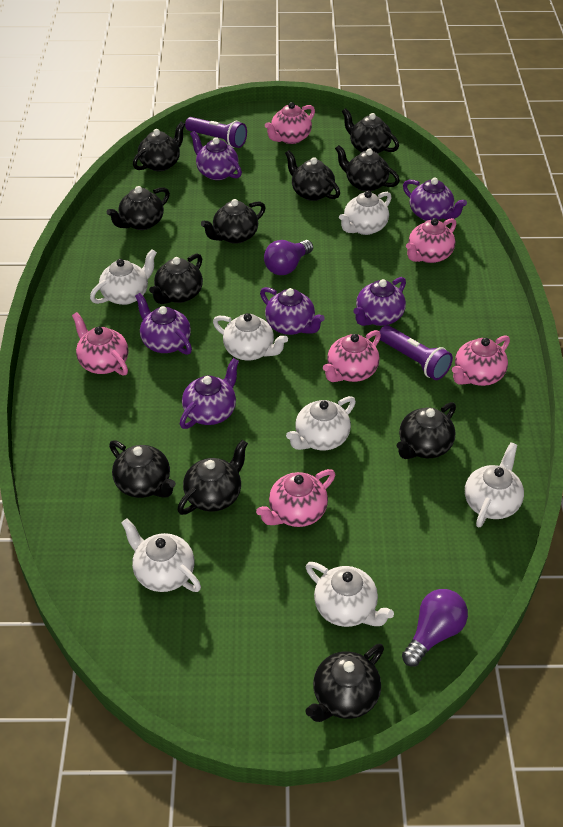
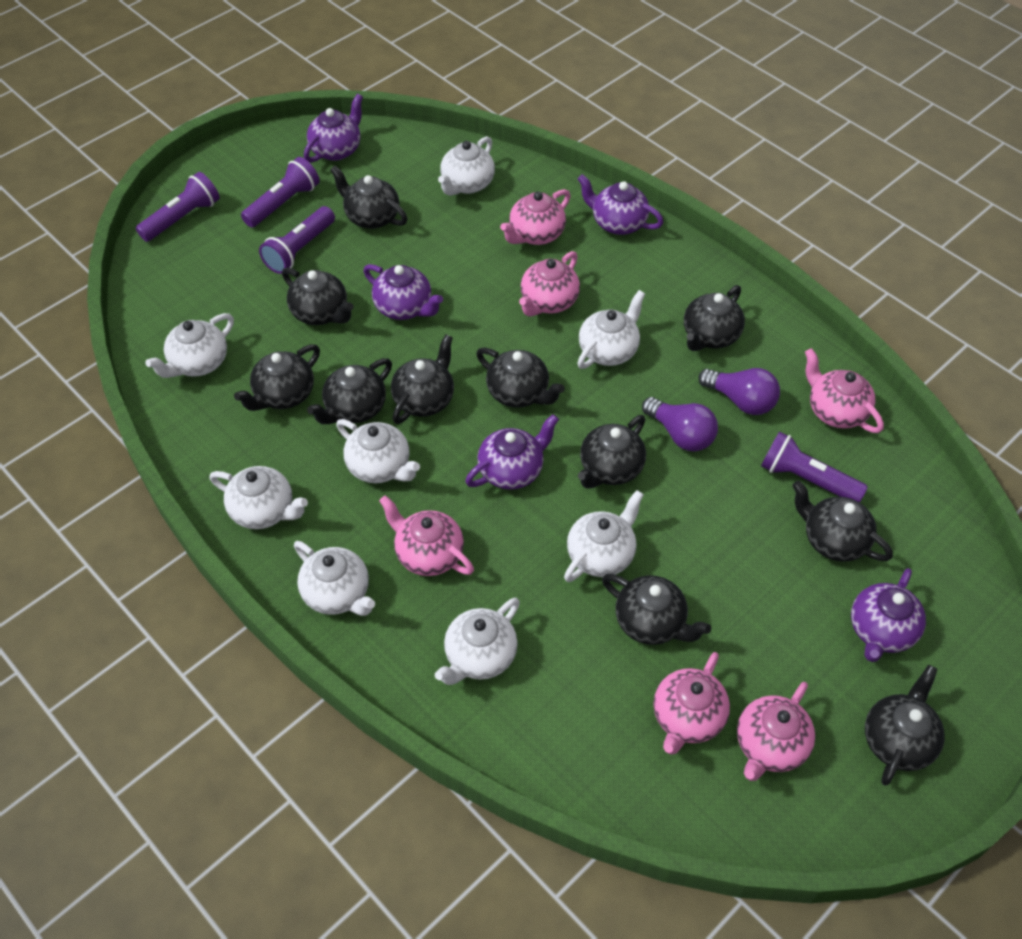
purple flashlight: [185,117,247,148] [380,325,453,380] = 2 -> [136,172,220,242] [241,157,320,227] [259,206,335,274] [761,432,868,502] = 4
purple teapot: [135,293,192,355] [180,358,239,429] [190,131,242,180] [260,287,325,335] [353,277,406,326] [403,178,467,221] = 6 -> [304,94,363,163] [363,264,443,320] [465,414,559,490] [578,174,664,235] [851,568,926,662] = 5
white teapot: [90,249,157,305] [121,518,201,592] [213,313,288,361] [286,396,356,450] [306,562,394,627] [339,191,392,235] [465,442,524,527] = 7 -> [145,313,234,378] [210,466,308,529] [294,541,375,616] [336,419,420,483] [435,598,520,685] [438,136,495,196] [564,490,644,582] [577,290,645,369] = 8

